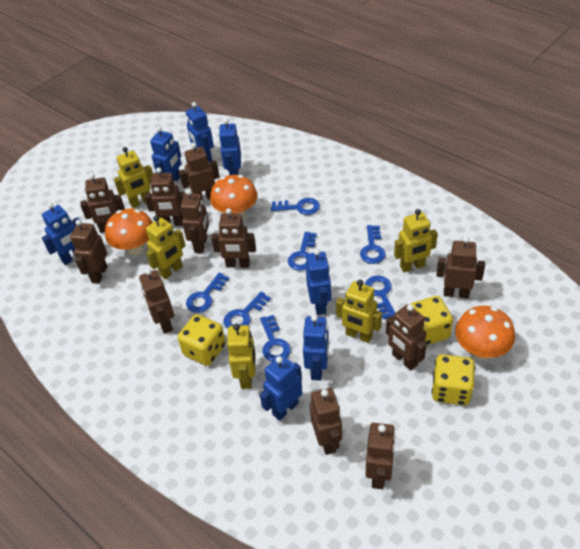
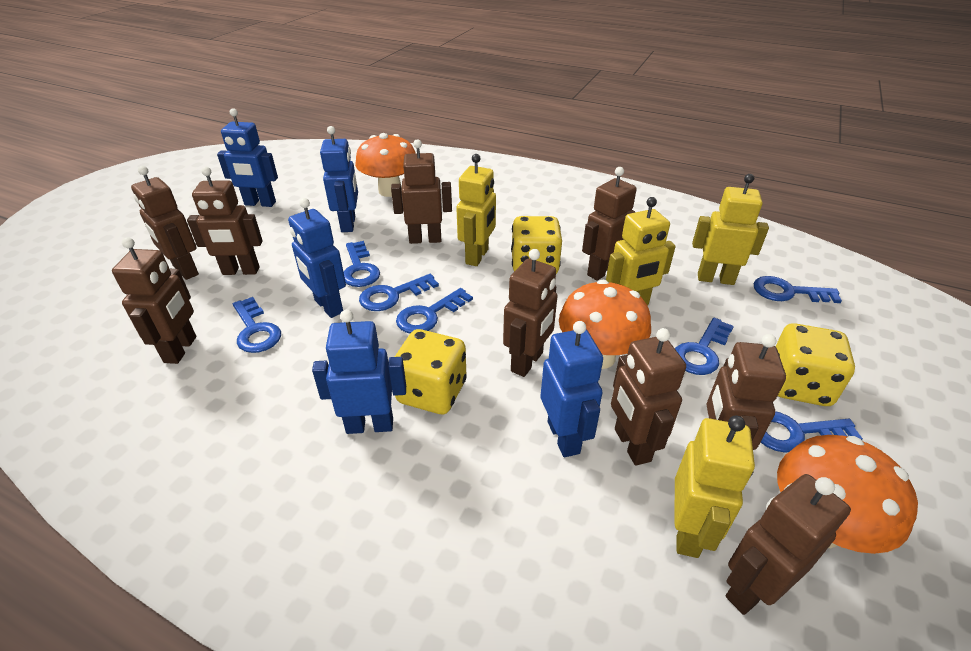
blue robot: [42,202,80,265] [150,127,182,181] [186,102,214,162] [219,119,241,175] [260,355,302,421] [303,315,329,381] [306,249,331,315] = 7 -> [217,108,278,207] [288,198,346,318] [312,310,406,434] [320,126,358,232] [541,321,603,457] = 5
brown robot: [70,220,107,283] [80,173,125,233] [139,269,174,334] [145,167,185,226] [179,143,220,200] [180,189,209,253] [211,208,256,268] [310,388,342,455] [365,423,396,489] [386,304,427,370] [437,237,485,298] = 11 -> [112,237,196,364] [131,166,199,280] [187,167,263,275] [391,139,452,244] [503,249,557,377] [582,167,637,281] [611,328,686,465] [707,334,786,450] [726,474,851,615] = 9
yellow robot: [114,147,153,208] [146,215,186,279] [227,324,256,389] [336,280,382,343] [394,209,438,272] = 5 -> [456,154,496,266] [606,197,676,305] [675,415,755,558] [692,174,769,285] = 4

